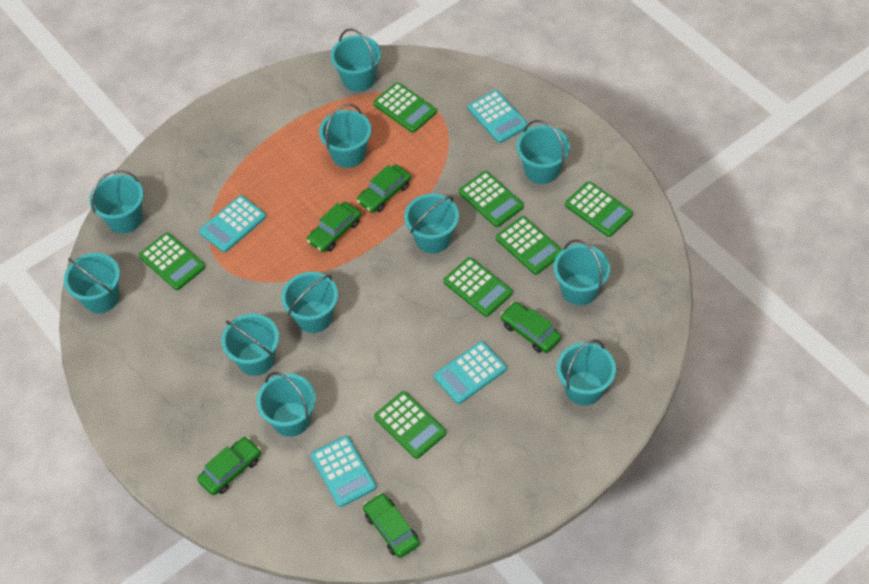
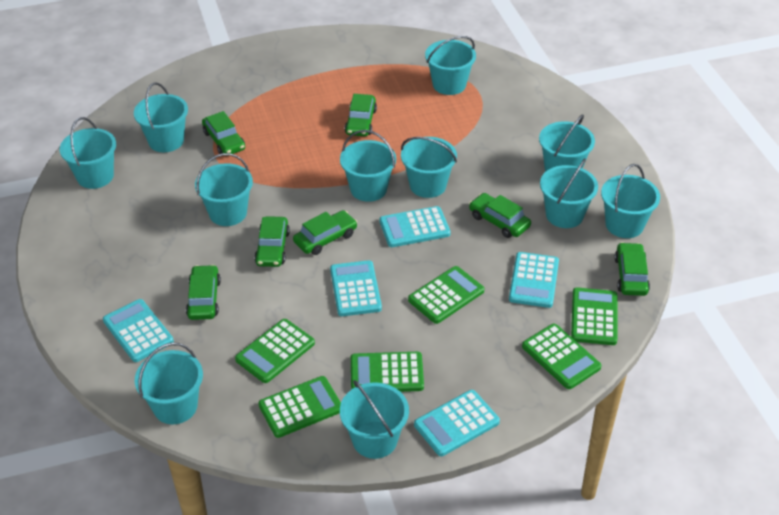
green calculator: [139,233,205,290] [373,82,437,133] [374,391,446,459] [444,257,513,317] [459,171,524,227] [496,216,562,275] [565,181,633,237] = 7 -> [235,319,315,383] [258,376,341,438] [351,352,424,392] [408,266,484,324] [522,324,602,389] [571,287,618,345] = 6
green car: [197,437,261,496] [307,202,361,252] [357,165,411,213] [363,493,420,558] [500,302,561,353] = 5 -> [186,265,221,320] [202,111,245,154] [254,216,290,267] [293,210,357,255] [345,94,377,136] [469,193,531,238] [614,242,650,296] = 7
turquoise calculator: [199,195,266,253] [311,436,376,507] [434,341,507,404] [468,90,528,143] = 4 -> [103,299,174,362] [330,260,382,316] [380,206,451,247] [414,390,500,456] [509,252,559,308] = 5

